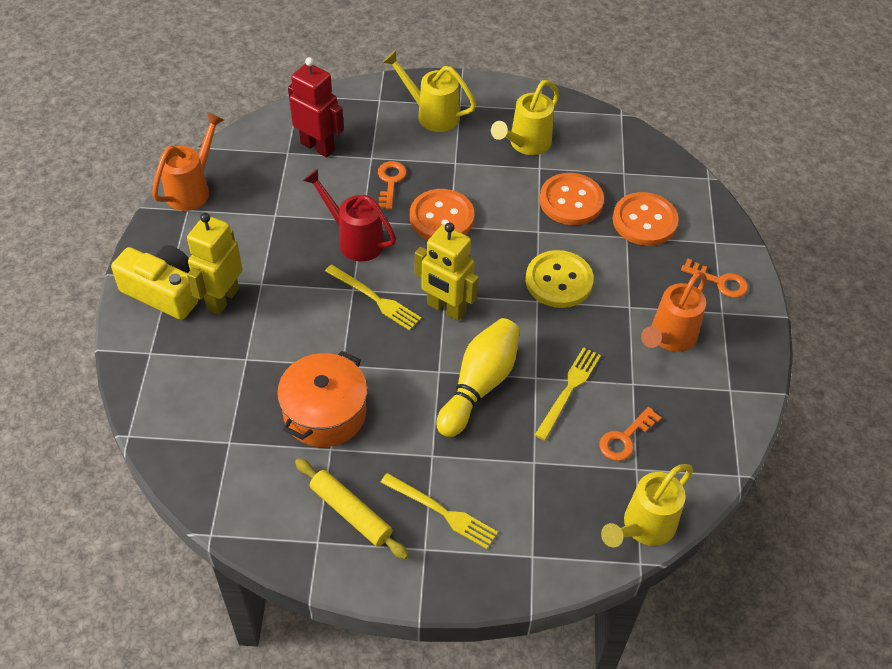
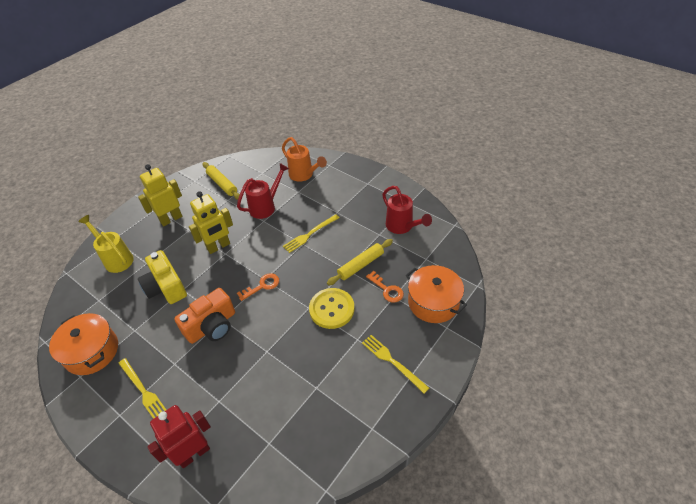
orange button: [410,189,474,240] [539,173,604,225] [613,192,678,246] = 3 -> none = 0
orange camera: none = 0 -> [174,288,235,344] = 1
orange key: [378,161,407,210] [599,407,662,461] [681,259,748,298] = 3 -> [237,273,279,301] [366,271,404,303] = 2
orange pot: [277,351,367,447] = 1 -> [49,313,118,375] [406,265,467,323] = 2
orange watering can: [152,112,224,211] [641,272,707,352] = 2 -> [282,137,327,182] = 1
red watering can: [303,169,396,262] = 1 -> [237,163,289,219] [382,186,432,234] = 2
yellow bowling pin: [437,318,520,437] = 1 -> none = 0
yellow rolling pin: [295,458,409,559] = 1 -> [203,162,240,200] [327,239,393,285] = 2
yellow watering can: [383,50,476,132] [491,80,560,155] [601,464,693,547] = 3 -> [78,215,134,273] = 1

